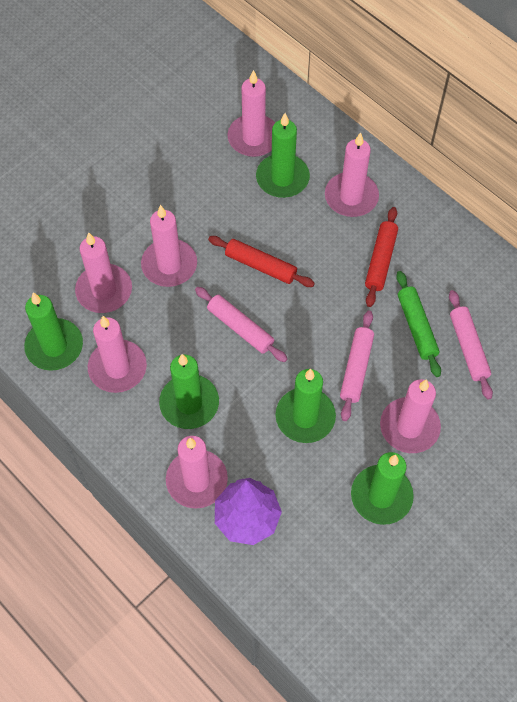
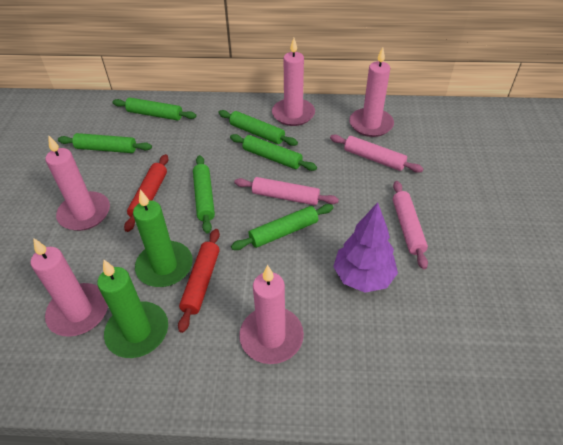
green candle: [24,293,83,371] [159,354,219,429] [256,113,310,198] [275,369,336,443] [351,452,414,525] = 5 -> [97,260,168,358] [133,190,193,287] = 2
green rolling pin: [396,271,441,377] = 1 -> [58,133,152,153] [112,98,196,120] [193,155,215,234] [218,110,298,146] [230,134,317,171] [231,204,334,250] = 6
pink candle: [75,232,132,313] [88,316,147,393] [141,205,197,287] [166,436,228,508] [228,70,275,157] [325,132,379,217] [380,379,441,453] = 7 -> [31,238,108,337] [46,135,110,231] [239,265,304,364] [272,38,315,126] [349,47,394,137] = 5

